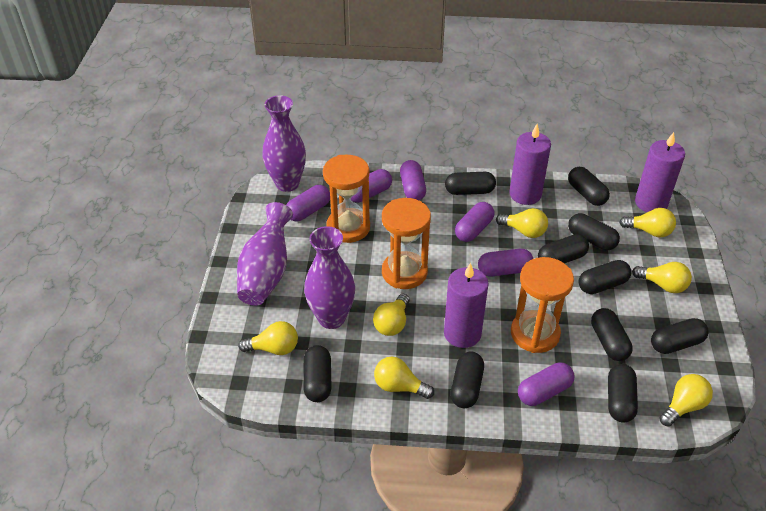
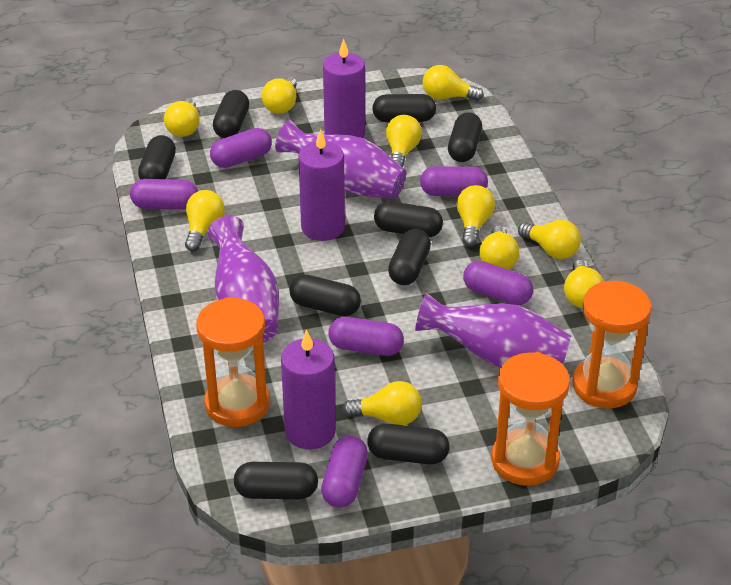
black capsule: [303,345,332,402] [445,172,496,195] [451,351,484,408] [538,234,589,264] [568,167,610,206] [568,213,620,250] [578,260,632,294] [591,308,633,361] [608,364,638,423] [651,318,709,354] = 10 -> [138,135,176,179] [213,90,249,138] [234,462,318,499] [289,275,361,316] [367,424,450,465] [372,94,436,122] [374,201,443,238] [388,229,431,285] [448,112,482,162] = 9
yellow light bulb: [238,321,298,355] [373,294,410,336] [374,356,434,399] [496,208,548,238] [619,208,676,237] [632,262,692,293] [659,374,713,426] = 7 -> [164,98,200,137] [185,190,225,251] [262,77,297,114] [342,381,422,425] [386,115,422,167] [423,65,484,101] [457,185,495,247] [480,225,519,270] [518,220,581,259] [564,259,604,308] = 10

